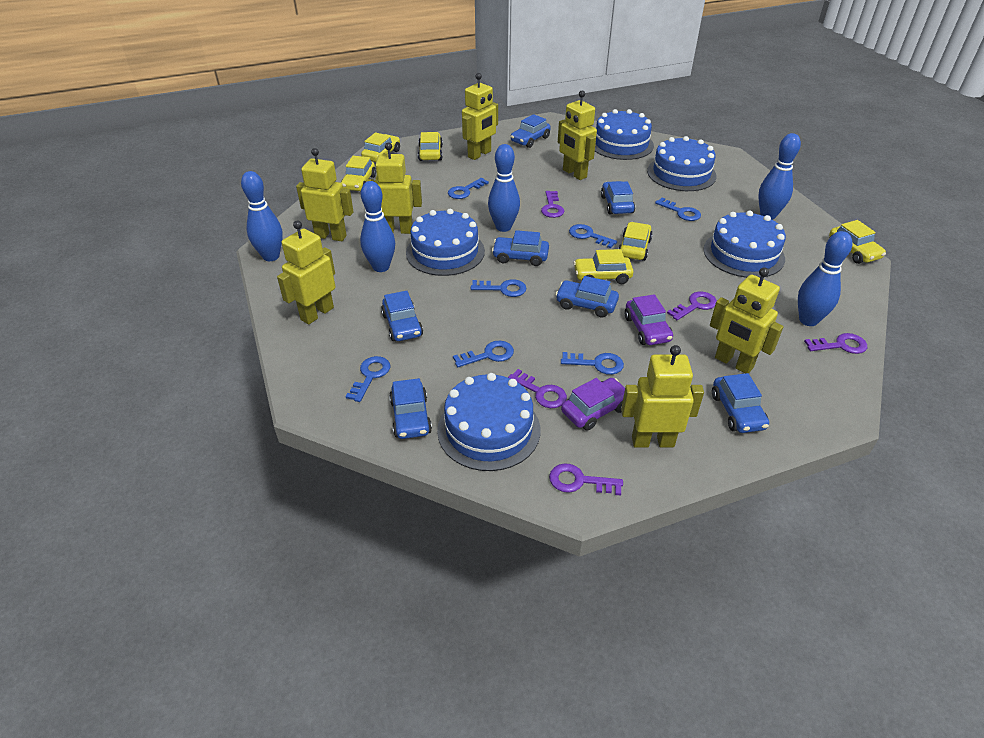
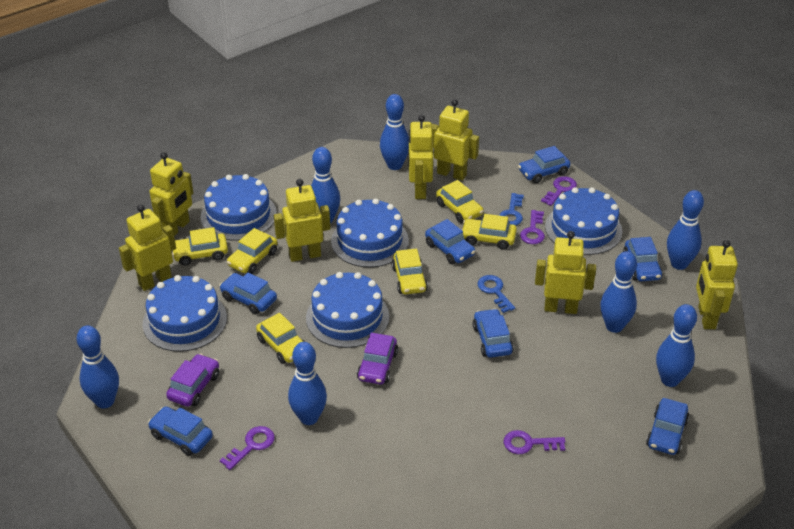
blue bowling pin: [241,171,283,261] [360,181,395,272] [488,144,520,232] [758,133,801,220] [798,231,852,326] = 5 -> [76,325,119,409] [288,342,327,425] [311,147,340,224] [380,94,409,170] [600,251,637,333] [656,304,697,387] [667,190,704,270] = 7
blue key: [345,356,390,402] [448,178,489,199] [453,341,514,367] [471,279,526,297] [561,352,624,375] [569,224,617,248] [655,197,701,221] = 7 -> [478,275,515,313] [499,193,524,226] = 2
purple key: [508,369,567,408] [541,191,565,218] [549,463,623,496] [667,292,717,321] [804,333,867,354] = 5 -> [220,426,275,470] [504,430,565,454] [520,210,545,244] [541,176,577,206] = 4

